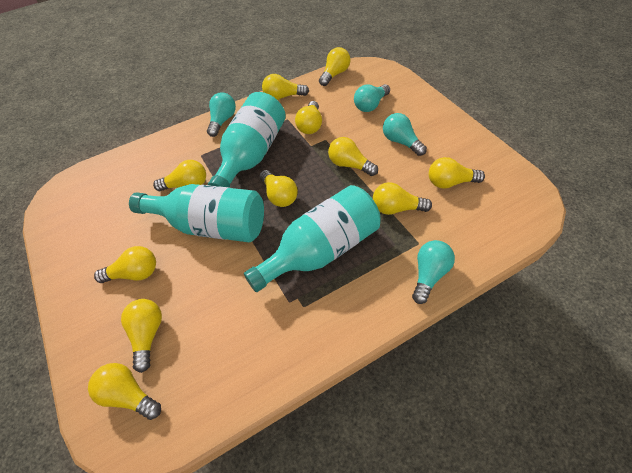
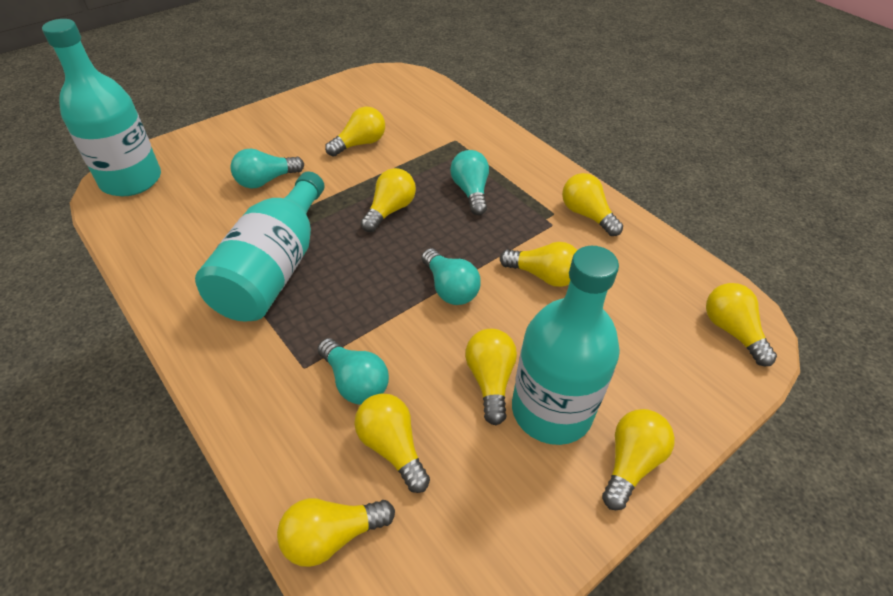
yellow light bulb: [88,363,161,420] [94,246,156,283] [121,299,162,373] [153,160,206,191] [259,170,298,207] [262,74,309,100] [295,101,322,134] [319,47,350,86] [328,137,378,176] [373,182,432,215] [429,157,485,189] = 11 -> [277,498,395,567] [325,106,385,156] [354,393,430,493] [360,168,416,232] [465,329,517,425] [500,242,577,287] [562,173,623,236] [602,409,675,510] [706,283,777,366] = 9

